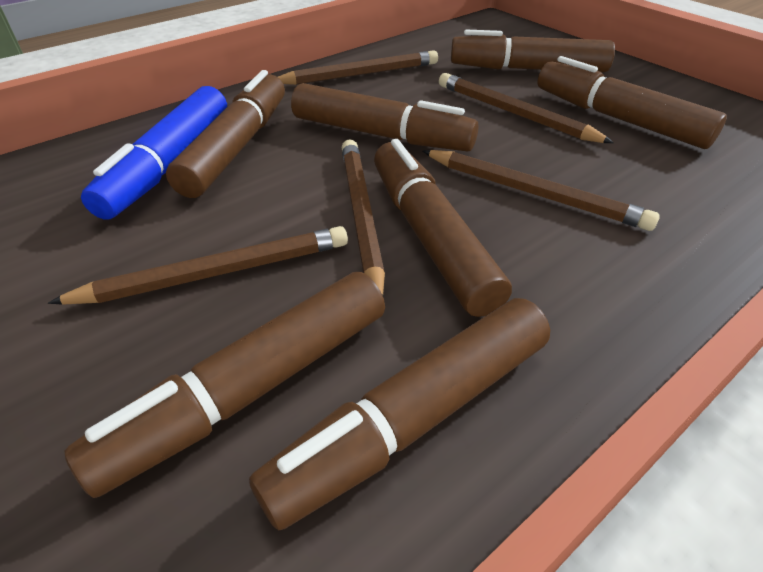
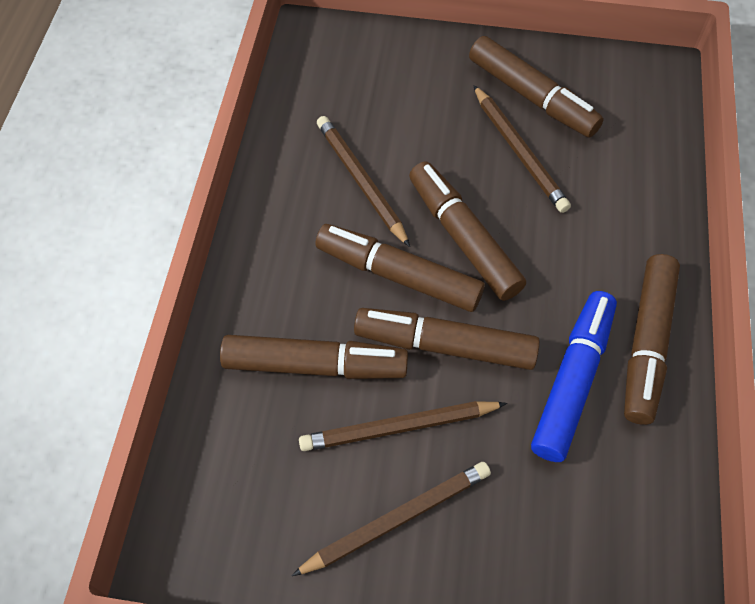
brown marker: [65,272,385,498] [166,70,285,198] [249,298,550,530] [291,83,479,152] [374,139,512,317] [451,29,615,72] [537,56,727,149] = 7 -> [220,335,408,379] [316,224,485,312] [354,308,540,370] [409,162,526,301] [469,36,604,138] [624,254,680,425] = 6
brown pencil: [48,226,348,305] [278,50,438,85] [342,139,385,296] [423,150,660,231] [439,73,614,143] = 5 -> [291,462,491,576] [299,401,507,451] [317,116,410,247] [473,85,571,213] = 4

